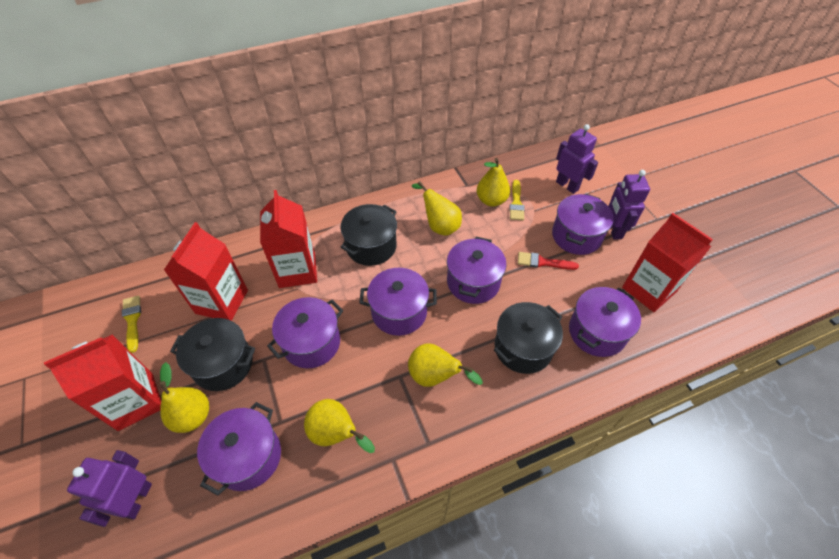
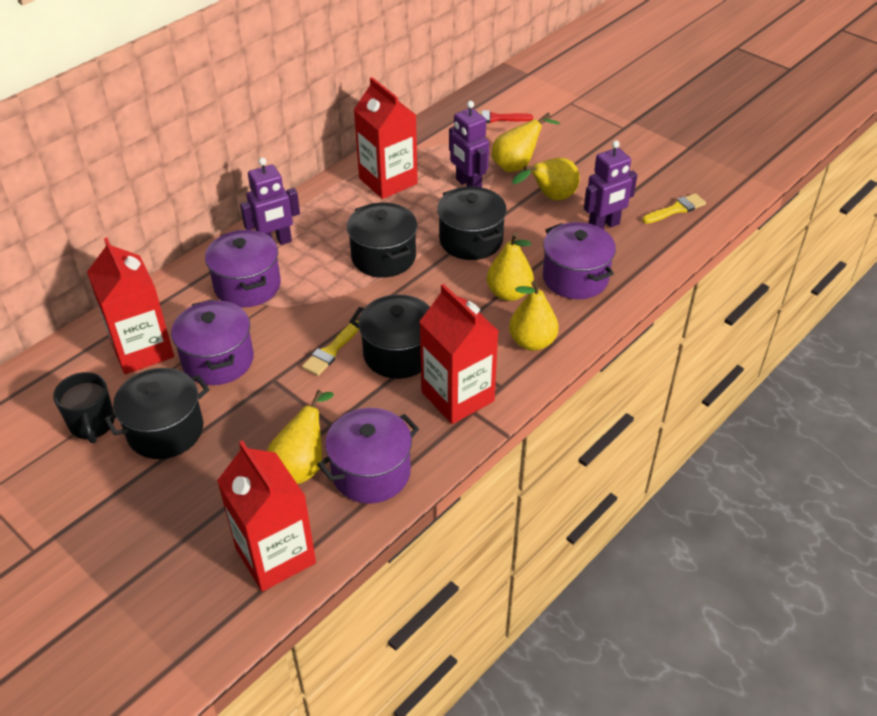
black mug: none = 0 -> [53,372,115,443] = 1
black pot: [170,318,255,391] [340,204,397,266] [494,302,563,374] = 3 -> [104,368,209,459] [347,203,417,278] [350,294,430,379] [437,187,507,260] = 4
purple pot: [197,402,281,496] [267,297,343,368] [359,268,437,336] [447,237,507,304] [552,194,614,255] [569,287,641,357] = 6 -> [171,299,254,385] [205,230,281,308] [317,408,419,503] [543,222,616,299] = 4

